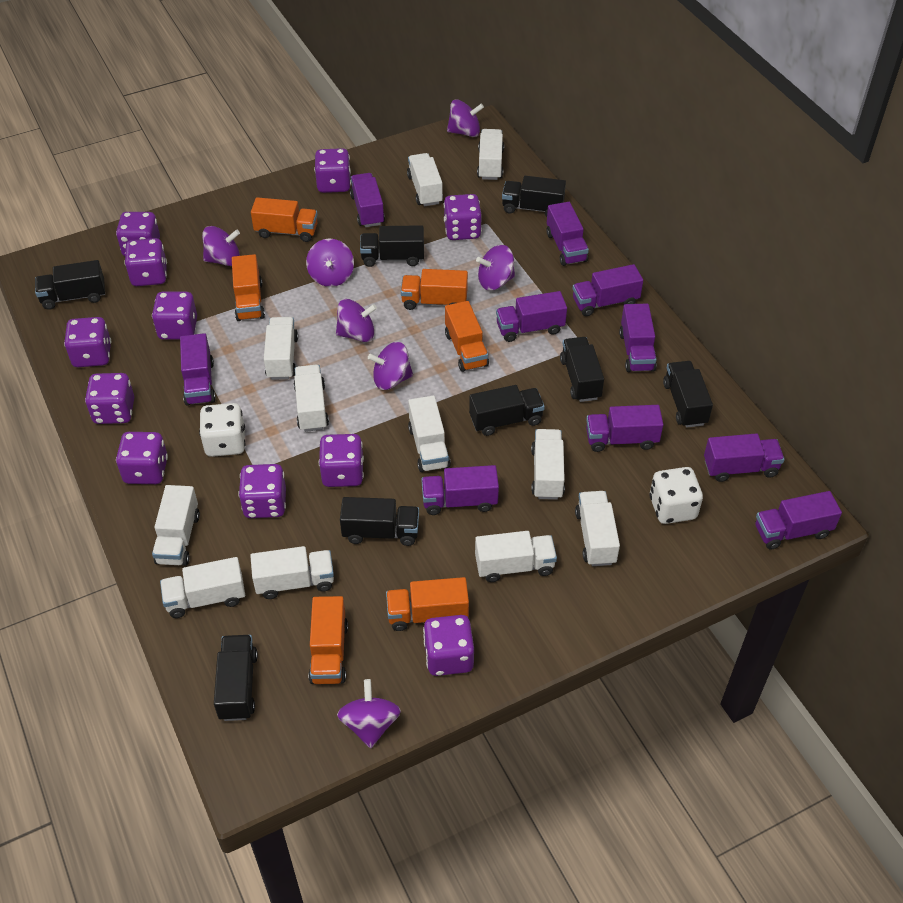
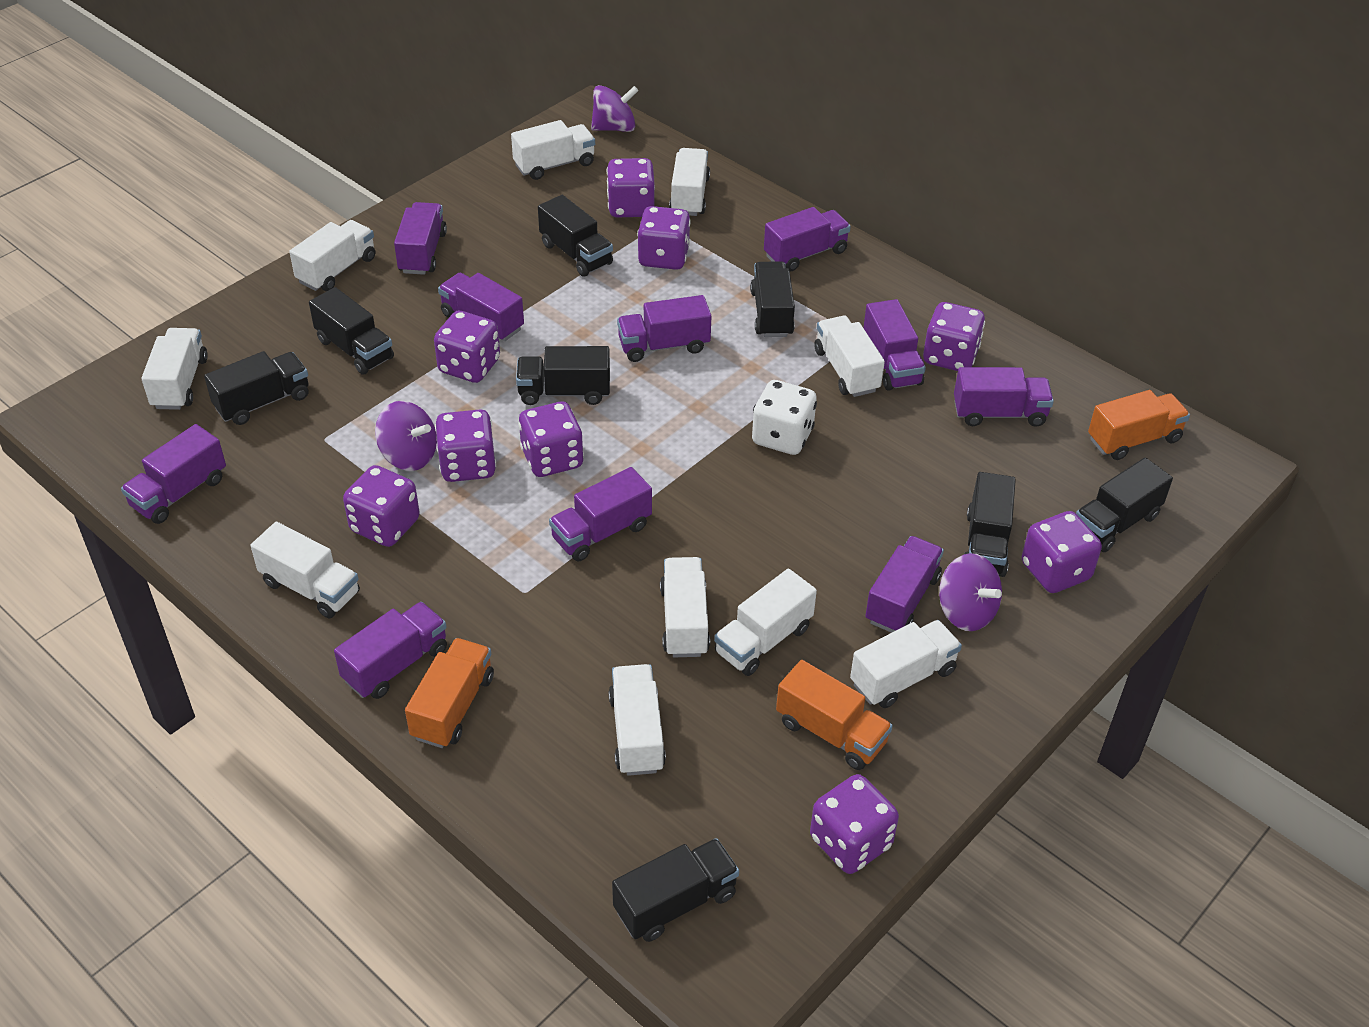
orange truck: [232,254,265,321] [251,197,318,242] [309,596,348,684] [386,577,469,631] [401,269,468,310] [445,301,489,372] = 6 -> [405,638,494,748] [776,660,893,770] [1088,390,1190,460] = 3
purple dice: [64,317,111,367] [85,373,134,424] [116,212,160,256] [116,432,168,484] [124,238,167,286] [152,292,197,340] [238,464,286,518] [314,148,351,193] [319,434,364,487] [423,615,474,676] [444,194,482,240] = 11 -> [343,465,420,547] [434,311,500,383] [435,409,496,482] [518,402,584,477] [607,158,655,217] [637,206,691,270] [810,774,899,874] [923,302,985,371] [1022,511,1102,593] = 9
purple spinning top: [202,226,240,266] [306,239,354,287] [336,299,377,342] [337,679,401,748] [368,342,413,390] [447,100,484,137] [476,245,515,290] = 7 -> [375,401,437,471] [591,85,638,132] [939,553,1002,631] = 3
white dice: [199,403,246,457] [649,467,703,524] = 2 -> [752,380,817,455] = 1
white truck: [152,485,200,566] [160,557,245,618] [250,546,334,599] [264,317,298,380] [294,365,329,432] [407,153,443,206] [408,396,451,472] [475,531,557,582] [477,129,504,180] [531,429,565,500] [575,491,620,566] = 11 -> [141,328,208,410] [251,522,360,618] [289,220,375,291] [511,120,595,180] [609,664,666,776] [660,557,710,657] [669,148,710,216] [714,569,817,676] [814,316,885,397] [850,620,962,708] = 10

